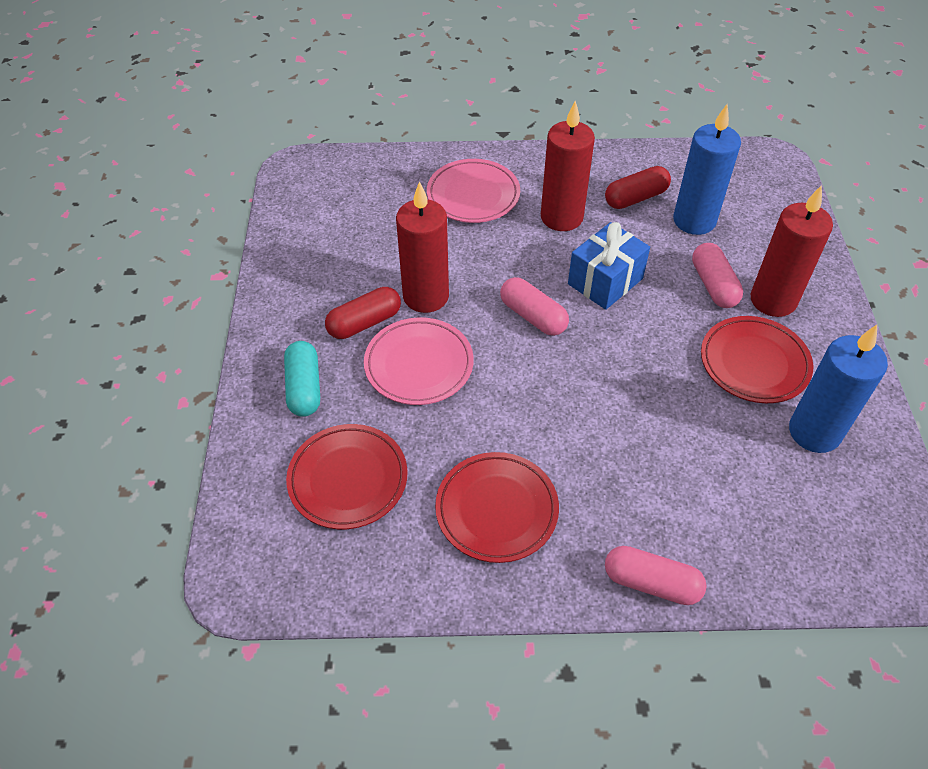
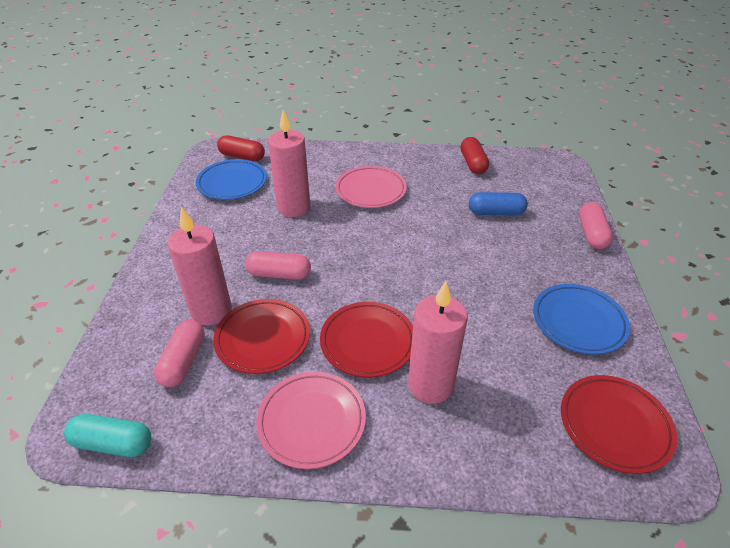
blue candle: [673,104,741,235] [789,325,888,453] = 2 -> none = 0
blue capsule: none = 0 -> [469,192,528,216] = 1
blue gift: [568,222,650,310] = 1 -> none = 0
blue plate: none = 0 -> [196,159,267,200] [533,284,630,355] = 2
pink candle: none = 0 -> [167,207,232,326] [268,110,310,217] [408,281,468,404] = 3
red candle: [396,181,449,313] [541,101,595,231] [751,185,833,317] = 3 -> none = 0

